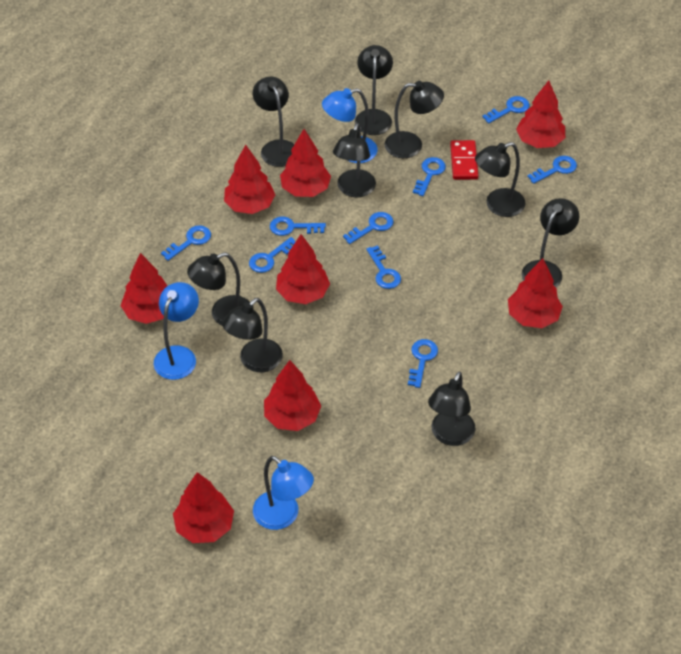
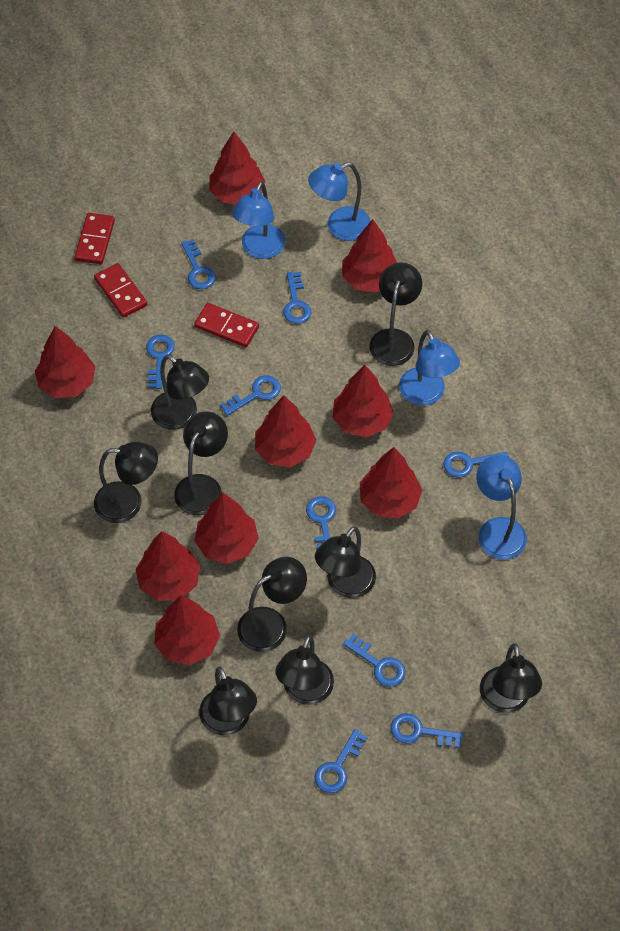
blue lamp: [154,282,199,380] [253,456,314,530] [322,88,378,163] = 3 -> [232,181,285,259] [308,162,371,241] [399,330,460,406] [476,455,527,560] = 4
red domino: [450,140,478,180] = 1 -> [74,213,115,264] [94,263,147,318] [194,303,259,347] = 3
red tree: [121,253,167,324] [173,472,234,543] [224,145,275,214] [264,360,321,431] [276,234,330,304] [280,129,331,197] [508,258,563,328] [516,80,565,148] = 8 -> [35,326,95,398] [136,531,200,601] [154,595,220,665] [195,492,259,564] [209,131,266,204] [255,395,316,467] [333,365,394,437] [342,219,397,292] [360,447,422,519] = 9

